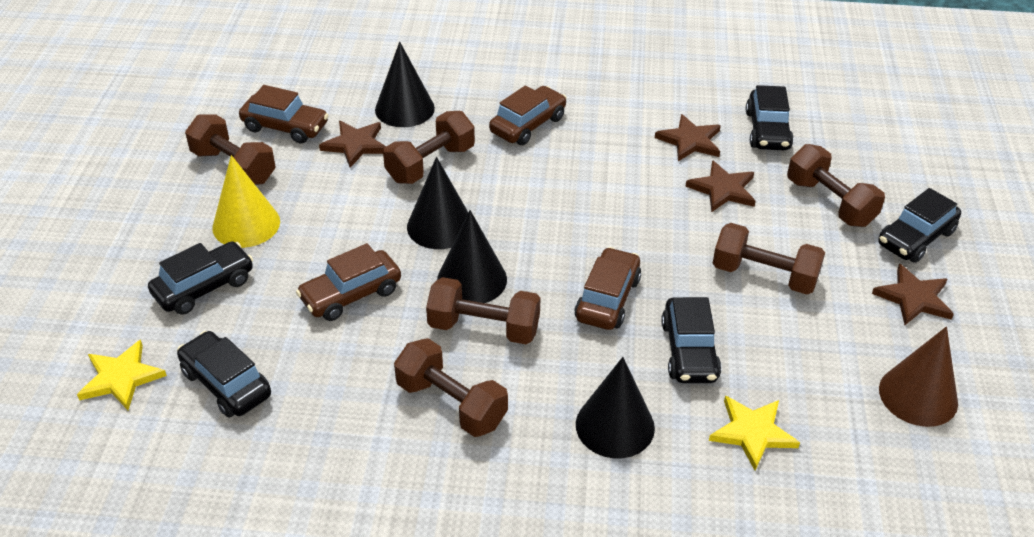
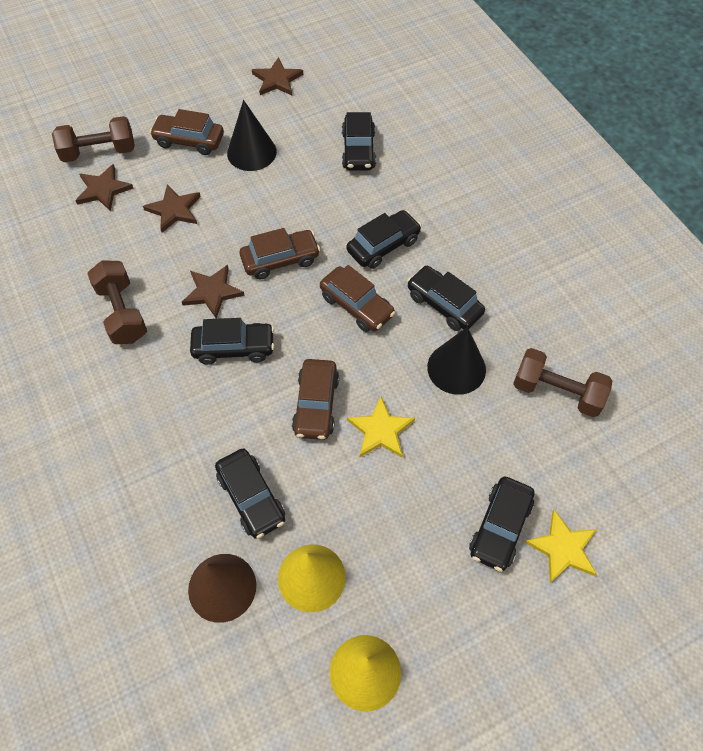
black car: [148,241,253,315] [177,331,271,417] [661,297,722,383] [746,85,794,150] [878,188,961,263] = 5 -> [190,318,274,365] [215,449,285,539] [342,112,376,170] [347,210,422,269] [407,265,485,331] [469,476,534,572] = 6
black cone: [375,42,435,127] [407,157,469,249] [437,210,507,303] [576,357,655,458] = 4 -> [227,100,277,171] [427,327,486,395] = 2
brown dumbbell: [185,114,276,185] [383,111,475,184] [394,338,508,437] [426,277,541,344] [713,223,825,294] [787,144,885,227] = 6 -> [52,116,135,162] [87,260,147,344] [513,348,612,417] = 3
yellow cone: [212,155,280,248] = 1 -> [278,544,346,613] [330,635,401,712] = 2

